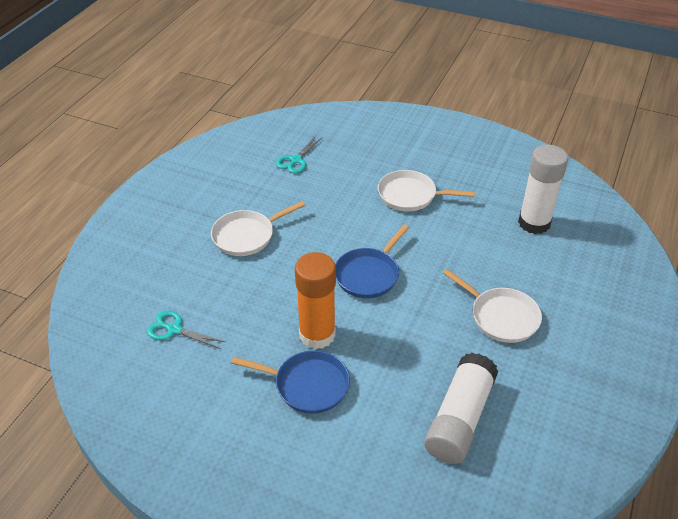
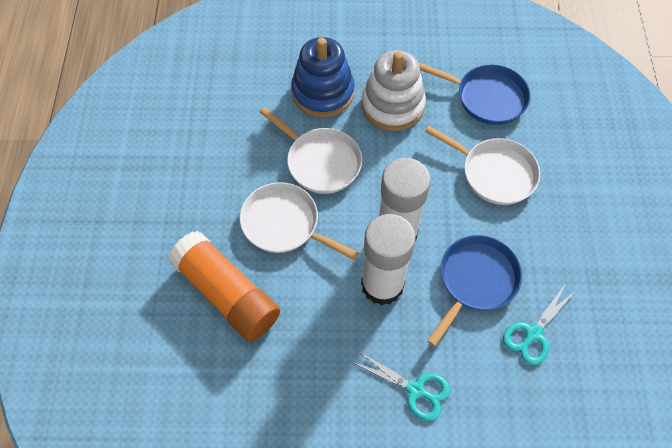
blue stacking toy: none = 0 -> [291,37,355,117] = 1
white stacking toy: none = 0 -> [361,50,426,131] = 1

